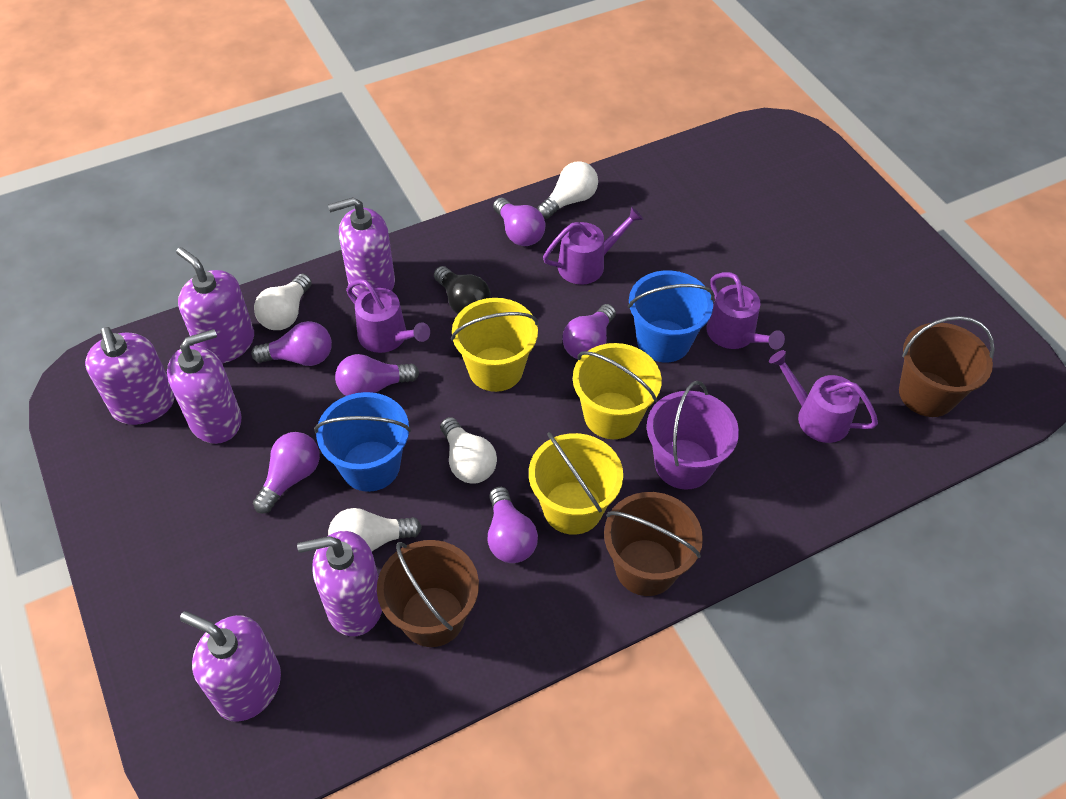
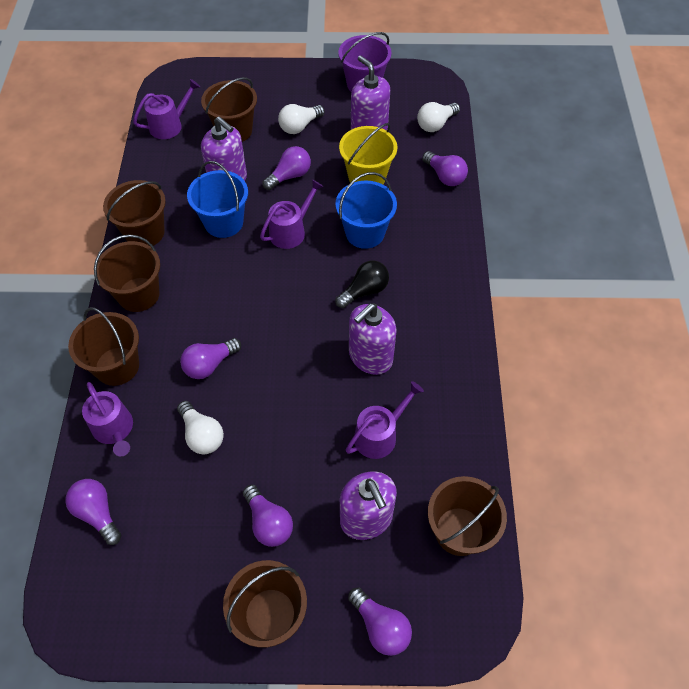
brown bucket: [377,540,479,647] [604,492,703,596] [899,316,995,417] = 3 -> [68,307,139,386] [94,234,160,312] [103,180,166,247] [201,77,257,142] [223,560,307,648] [428,476,507,556] = 6
purple soap dispenser: [85,327,175,425] [167,329,242,444] [176,247,254,363] [180,611,281,722] [297,531,382,636] [328,197,395,298] = 6 -> [201,117,247,181] [340,471,397,540] [349,303,397,375] [351,55,390,131] = 4
white light bulb: [254,274,312,330] [328,508,422,551] [440,417,497,484] [537,161,598,219] = 4 -> [177,401,224,454] [278,104,325,134] [417,102,460,132] = 3
yellow bucket: [451,298,539,392] [529,433,623,535] [573,343,662,439] = 3 -> [339,123,397,184] = 1

